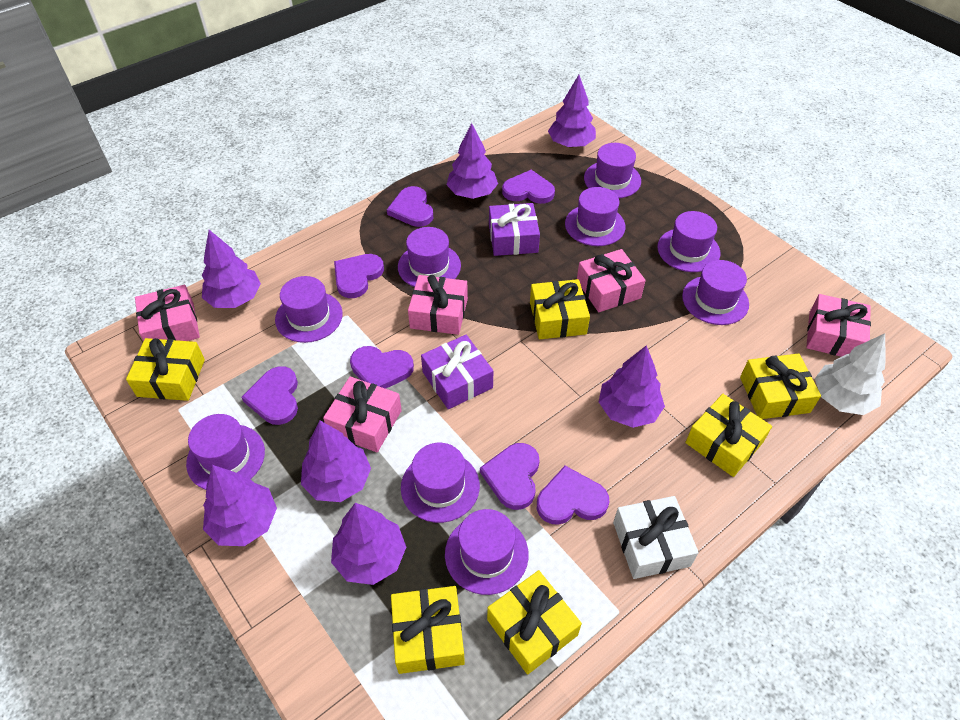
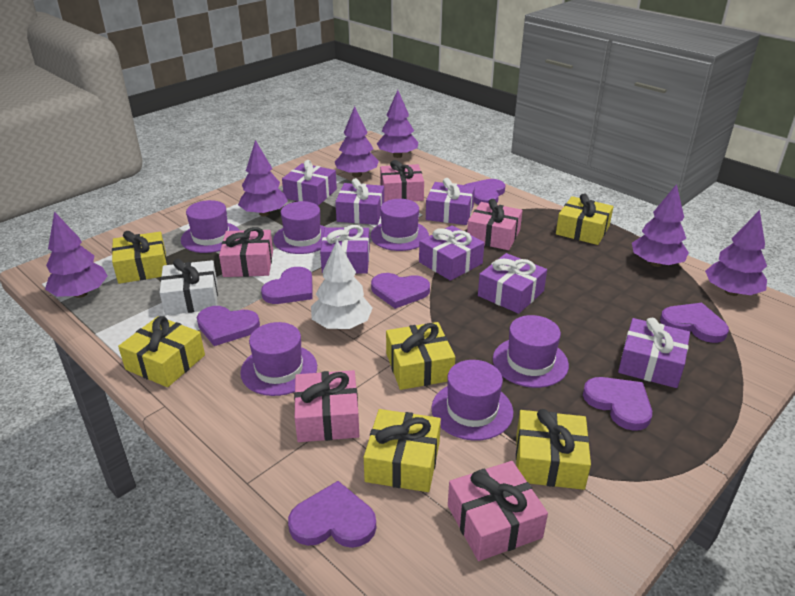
purple gift: [421,335,493,409] [489,203,540,256] = 2 -> [282,160,337,206] [320,225,370,274] [335,178,384,225] [419,225,484,281] [426,178,475,225] [478,253,547,314] [618,318,690,388] = 7
purple hat: [186,414,265,490] [275,276,343,343] [398,227,461,287] [401,443,480,523] [445,509,529,595] [565,187,626,246] [584,143,641,198] [657,211,720,272] [682,260,749,325] = 9 -> [181,200,240,253] [240,322,317,396] [273,201,326,254] [371,199,429,251] [431,360,513,441] [493,315,569,388] = 6
purple tree: [202,230,261,308] [203,465,277,546] [301,421,371,502] [331,503,406,585] [446,123,498,199] [548,75,596,148] [599,345,665,428] = 7 -> [45,211,108,298] [238,140,288,216] [335,106,379,177] [376,90,418,158] [632,184,689,267] [705,210,767,296] = 6

